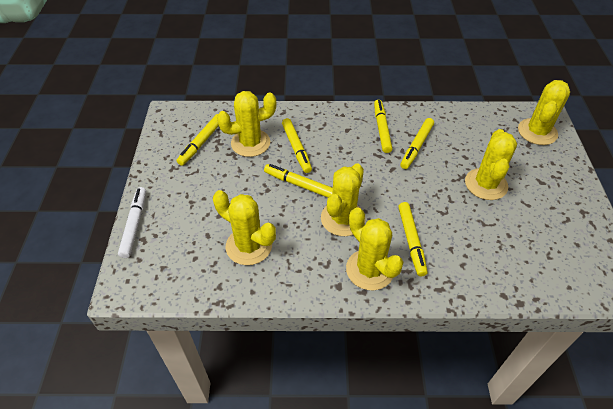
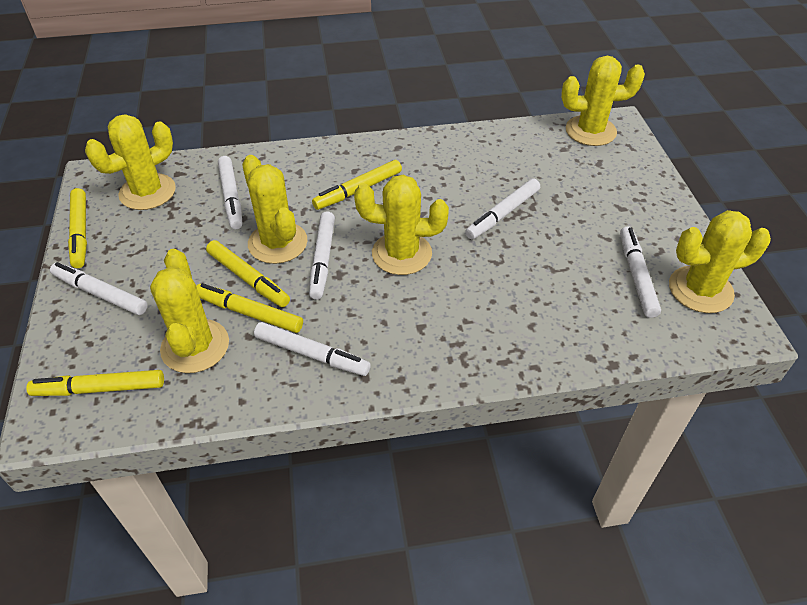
white marker: [118,187,146,258] = 1 -> [50,262,148,315] [218,156,242,229] [254,322,371,376] [309,211,335,300] [465,178,540,239] [620,226,661,318] = 6
yellow marker: [177,114,219,166] [264,164,333,197] [282,118,312,173] [374,99,392,153] [398,202,428,276] [401,118,434,169] = 6 -> [26,370,164,396] [68,188,87,268] [196,283,303,333] [206,240,290,307] [312,160,402,210] = 5

